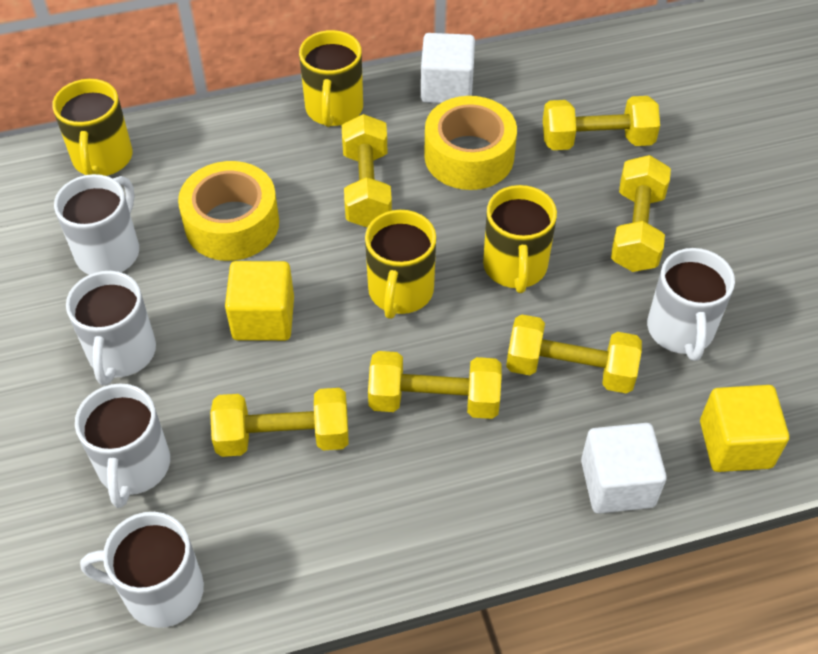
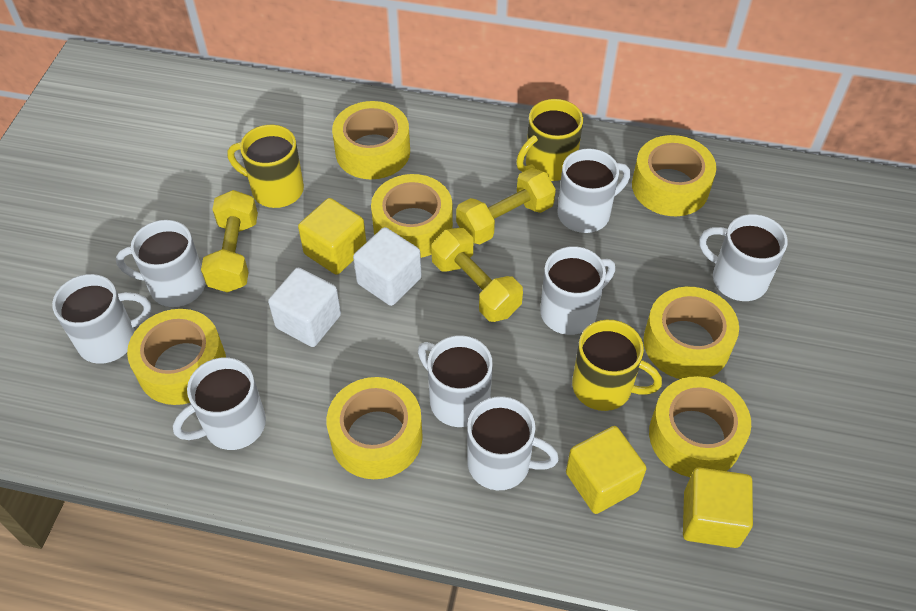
white mug: [54,174,139,275] [66,271,156,385] [75,383,170,508] [80,512,204,628] [647,248,735,361] = 5 -> [52,274,151,364] [116,220,206,307] [173,357,266,450] [418,335,493,427] [467,396,559,490] [540,246,615,335] [557,149,630,233] [699,214,788,301] = 8
yellow cube: [225,261,294,341] [700,385,789,472] = 2 -> [298,198,366,275] [566,426,647,514] [683,467,753,548] = 3
yellow dumbbell: [210,388,349,457] [342,114,392,228] [368,351,502,419] [506,315,642,394] [543,96,660,150] [611,155,671,272] = 6 -> [201,190,258,293] [431,228,523,322] [456,168,556,244] = 3
yellow mug: [52,79,132,176] [299,30,363,127] [365,210,436,319] [483,185,557,293] = 4 -> [228,125,304,208] [516,99,583,181] [572,320,662,411] = 3
yellow tape: [178,161,279,261] [424,96,517,190] = 2 -> [127,309,226,405] [327,377,423,479] [332,101,410,179] [371,174,453,258] [632,135,717,216] [643,286,739,379] [649,376,751,477] = 7

